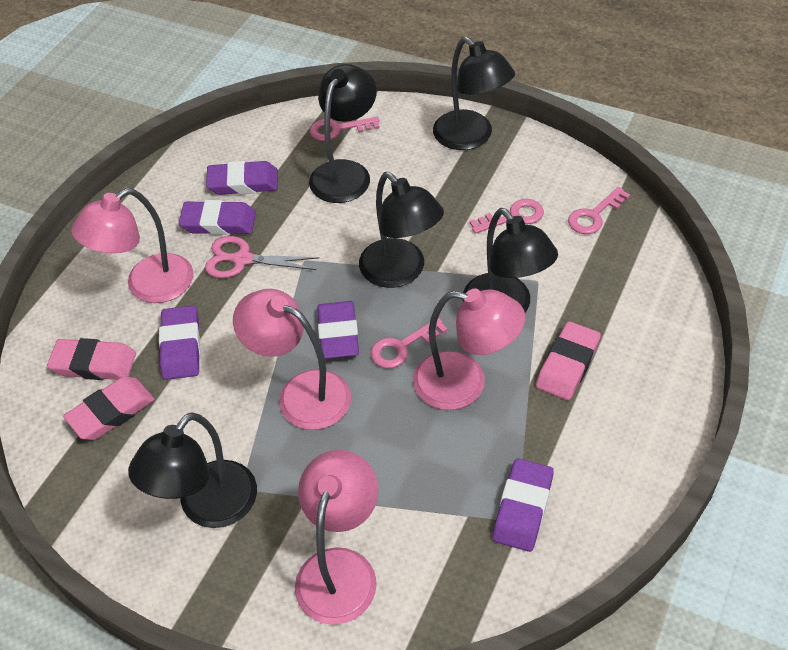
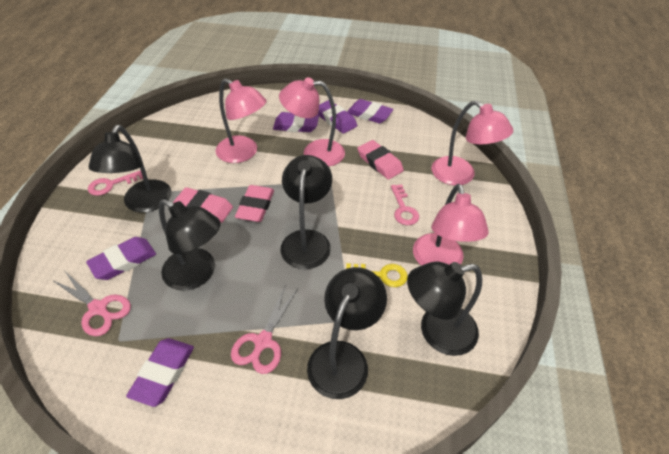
pink key: [310,117,380,141] [370,318,448,368] [469,199,544,234] [568,187,630,234] = 4 -> [88,170,143,196] [391,184,419,225] = 2
pink scissors: [205,236,319,278] = 1 -> [52,270,131,336] [231,284,298,374] = 2
yellow key: none = 0 -> [346,263,408,287] = 1

